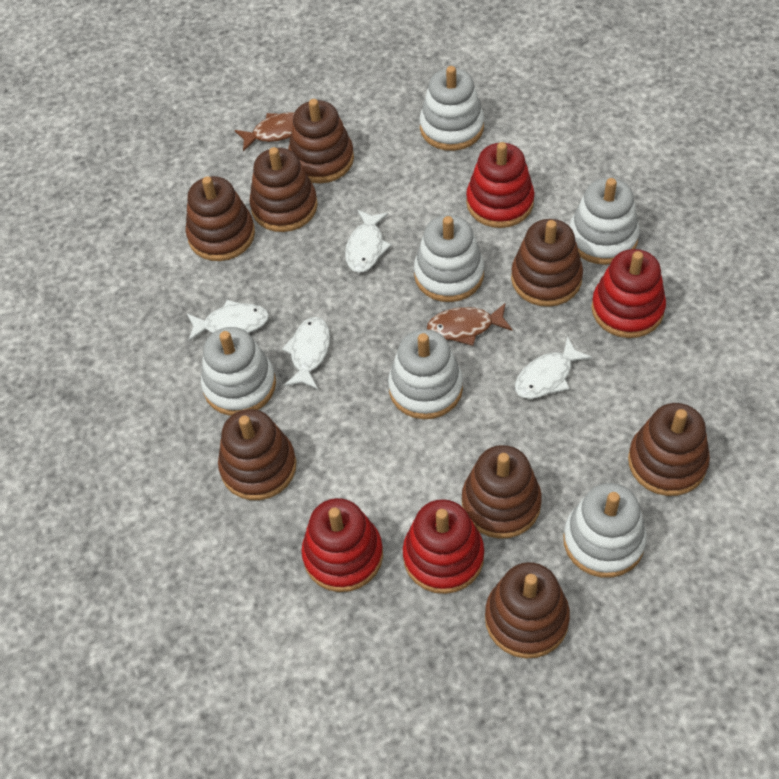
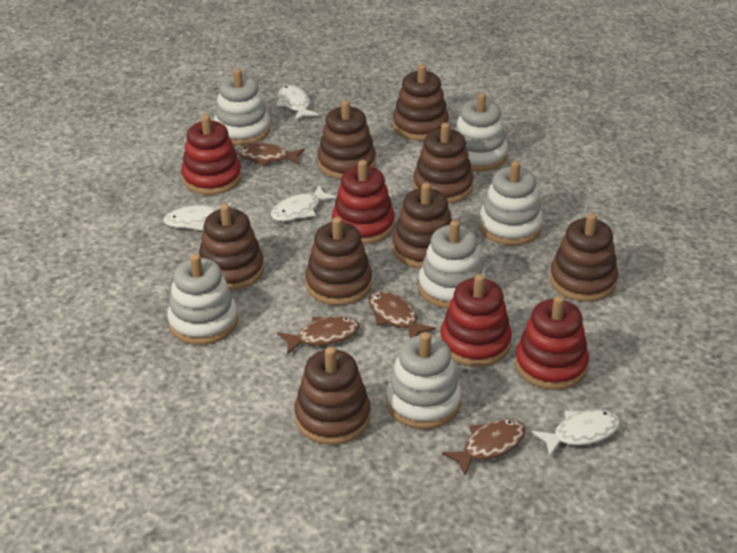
brown fish: [235,112,295,152] [427,303,513,346] = 2 -> [237,143,305,167] [277,316,360,355] [369,291,436,338] [442,419,525,476] = 4

